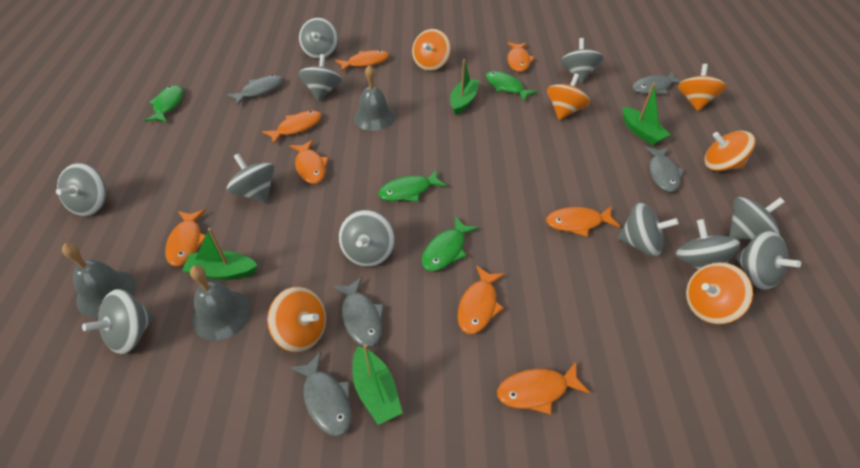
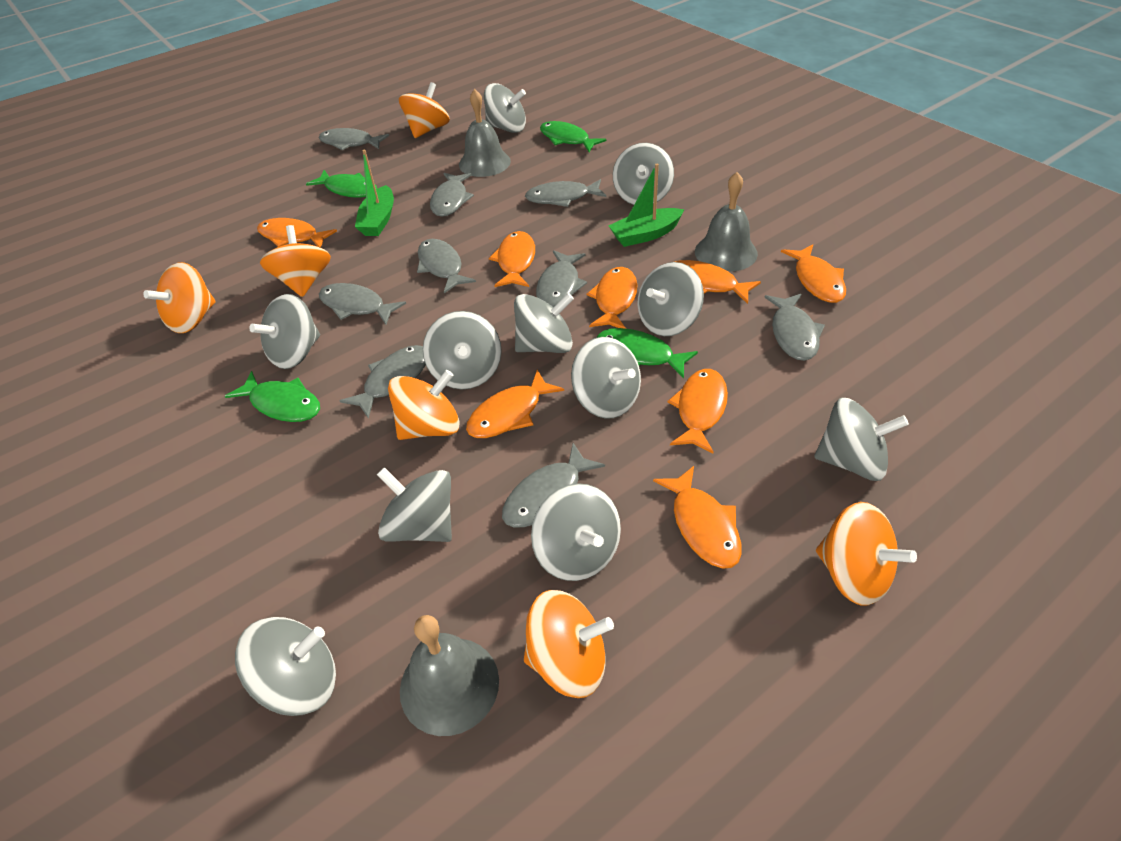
green boat: [182,228,258,280] [352,344,402,425] [450,59,480,115] [623,83,671,145] = 4 -> [355,150,394,236] [608,164,684,247] = 2
grey fish: [227,75,283,105] [290,352,352,436] [333,277,384,347] [632,71,682,94] [645,146,684,192] = 5 -> [319,128,389,150] [319,283,406,324] [340,345,426,419] [417,239,476,293] [430,173,474,217] [502,443,605,527] [525,179,606,207] [536,250,587,307] [764,294,825,361] = 9

